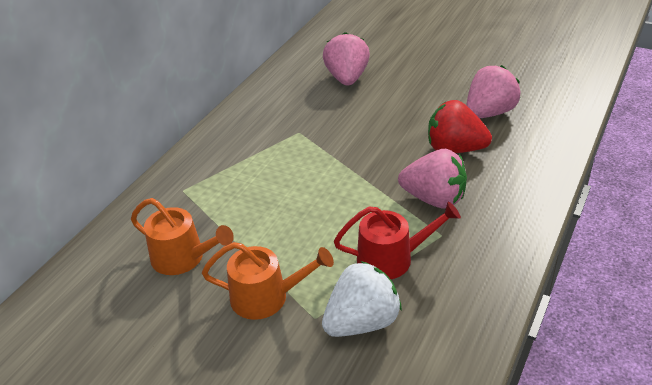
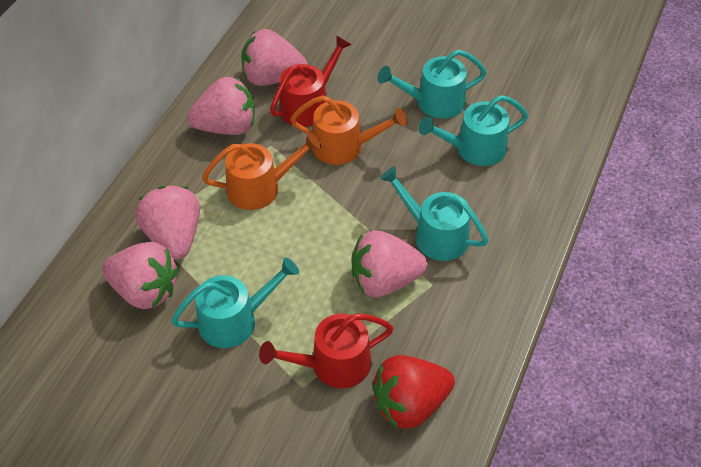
pink strawberry: [323,32,370,85] [398,149,467,209] [467,65,520,118] = 3 -> [102,242,178,309] [135,186,200,259] [187,77,255,135] [241,29,307,86] [351,230,428,297] = 5
red watering can: [334,202,461,279] = 1 -> [259,313,393,388] [270,35,352,127] = 2
turquoise watering can: none = 0 -> [171,257,299,348] [377,50,487,119] [380,166,489,261] [418,95,528,166] = 4
white strawberry: [322,261,402,337] = 1 -> none = 0

